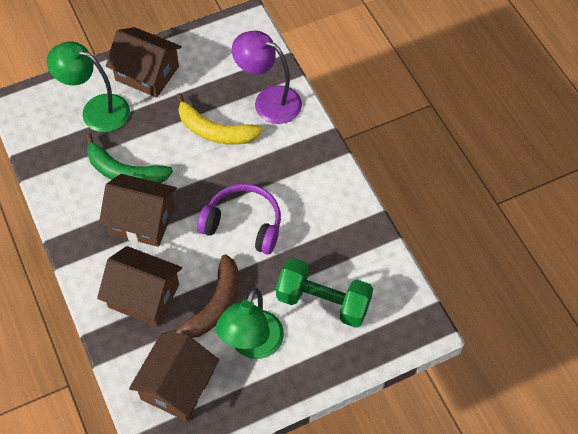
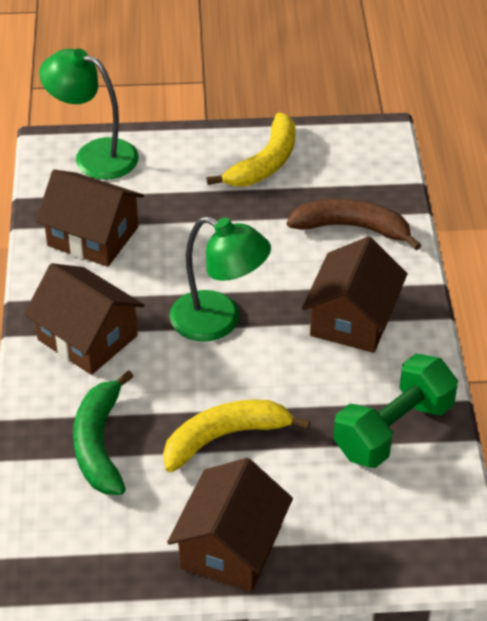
purple headphones: [197,184,281,254] = 1 -> none = 0
purple lamp: [232,31,302,124] = 1 -> none = 0
yellow banana: [176,93,263,145] = 1 -> [163,400,310,472] [206,112,295,186] = 2

